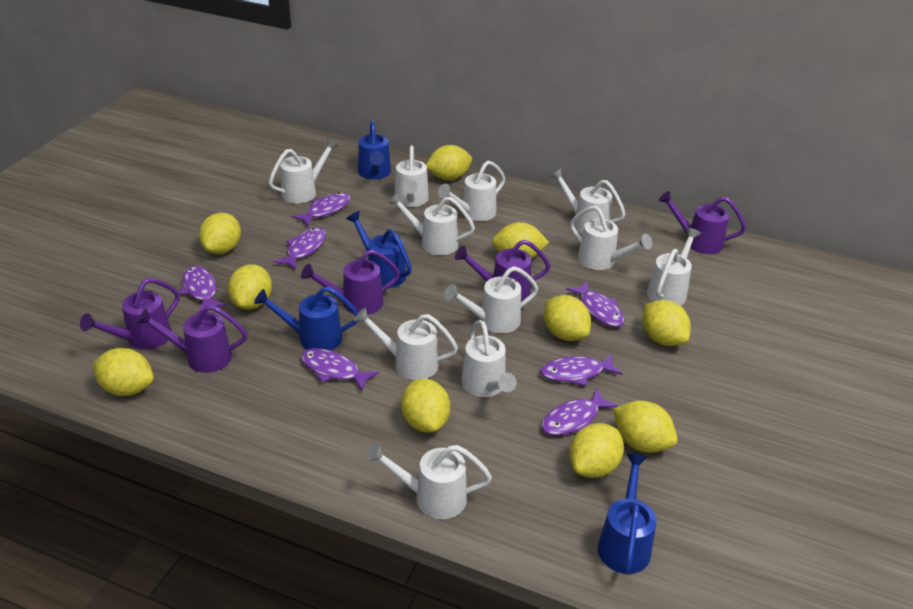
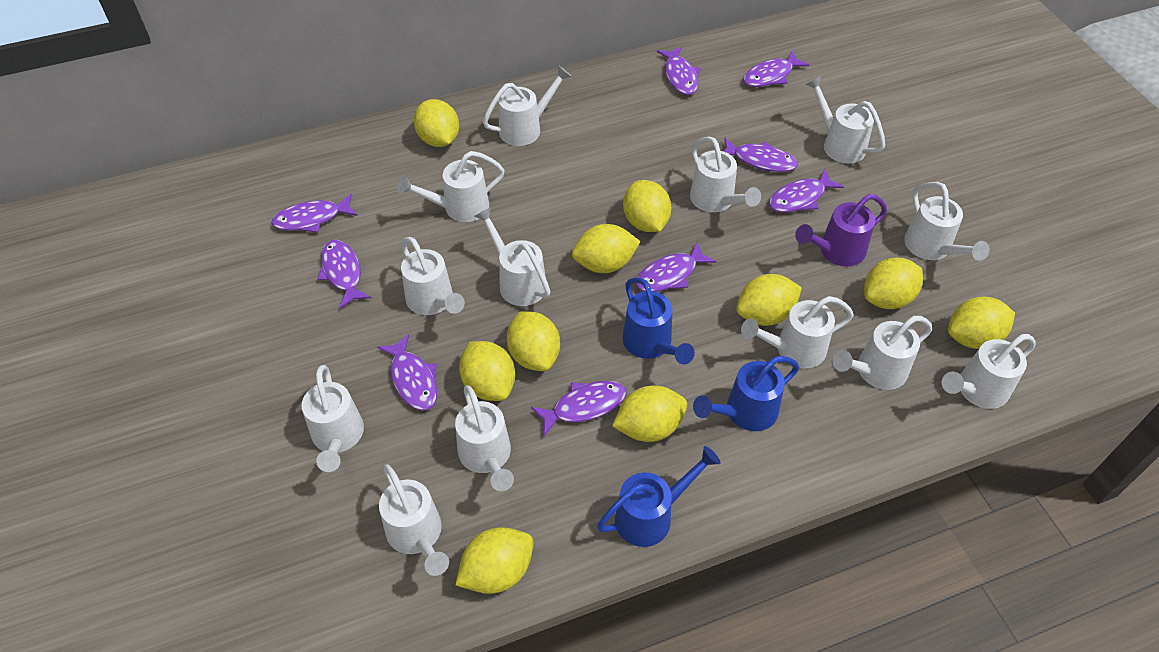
blue watering can: [254,287,359,350] [346,211,412,288] [358,120,391,180] [598,454,657,574] = 4 -> [597,446,721,547] [622,277,695,364] [693,356,799,431] = 3
purple fish: [179,266,225,313] [273,228,326,270] [292,193,350,226] [301,348,379,391] [540,354,622,386] [541,388,618,436] [566,281,624,327] = 7 -> [271,194,357,233] [318,240,371,308] [377,334,437,411] [531,381,627,436] [635,242,716,292] [657,47,701,95] [723,138,798,172] [743,51,809,87] [769,169,844,213] = 9
purple watering can: [80,278,180,350] [136,305,248,373] [301,249,400,315] [455,240,551,302] [658,191,746,254] = 5 -> [795,194,887,267] = 1
white watering can: [269,138,338,203] [354,307,458,380] [366,443,492,519] [388,192,475,255] [394,145,429,207] [438,161,505,221] [444,266,538,333] [461,320,517,397] [550,168,625,233] [570,206,652,270] [647,228,701,306] = 11 -> [302,365,364,472] [379,464,449,576] [397,151,505,222] [401,237,465,315] [455,385,514,491] [475,207,551,306] [483,66,572,146] [690,136,761,212] [741,296,854,368] [805,75,885,164] [832,316,932,390] [904,182,989,261] [942,334,1036,409] = 13

